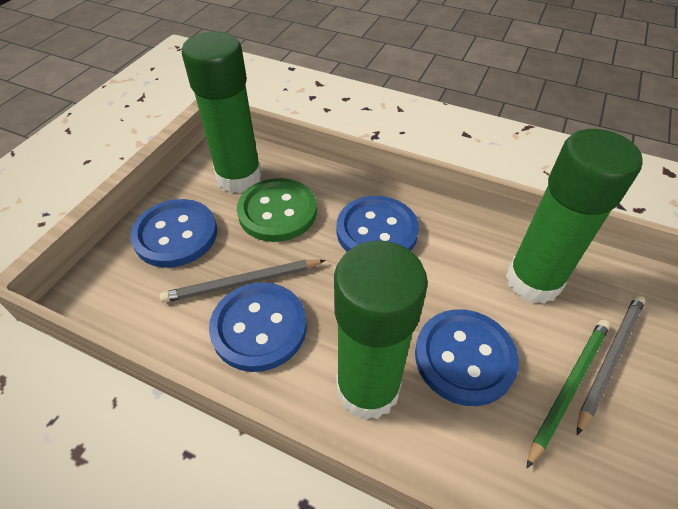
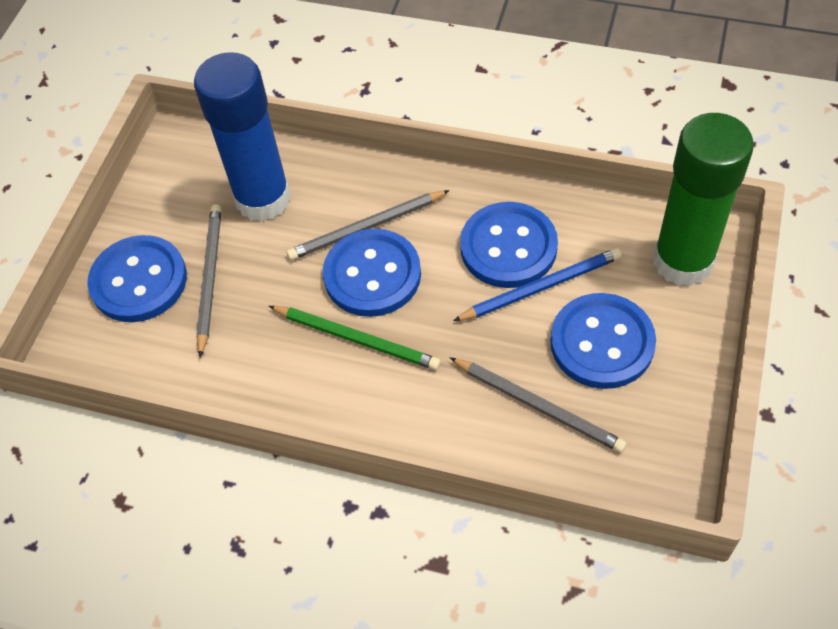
blue glue stick: none = 0 -> [194,52,291,222] = 1
blue pencil: none = 0 -> [453,248,622,321] = 1
green button: [237,178,317,242] = 1 -> none = 0
green glue stick: [182,32,262,193] [334,241,428,420] [506,129,643,304] = 3 -> [653,113,754,286] = 1
grey pencil: [160,260,326,303] [577,295,646,435] = 2 -> [196,204,222,358] [287,190,450,260] [450,357,627,453] = 3

